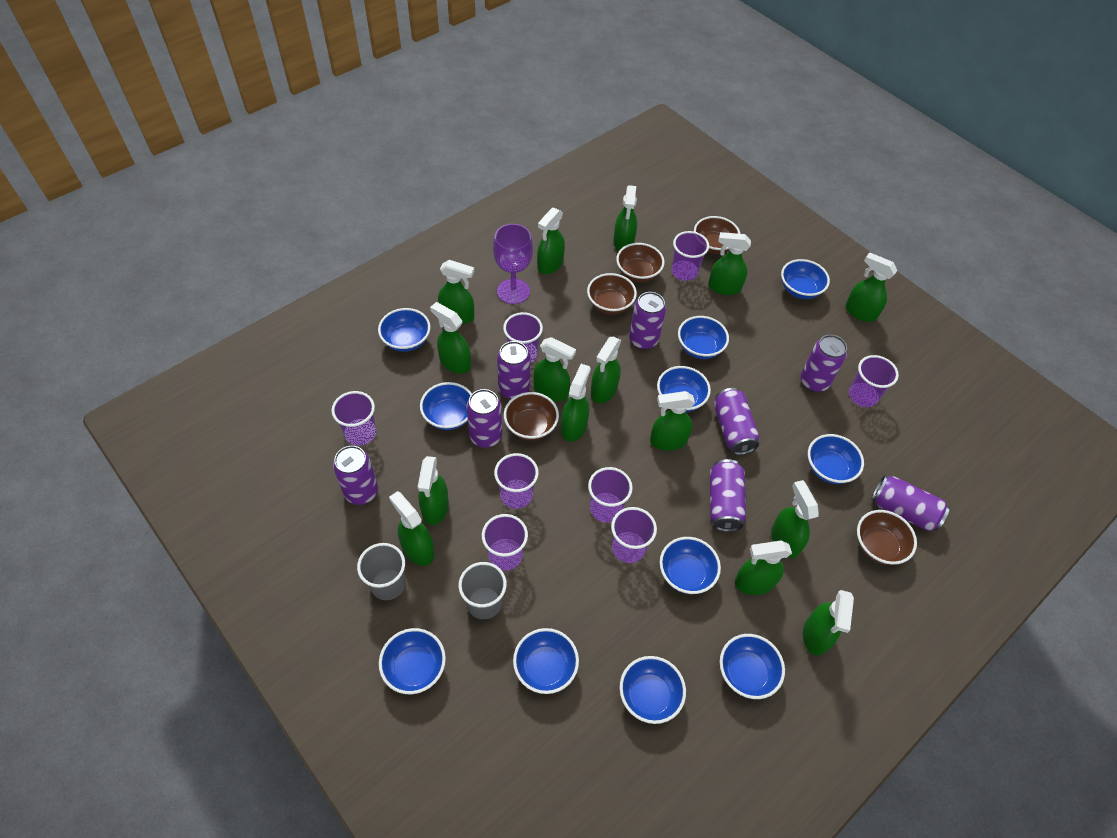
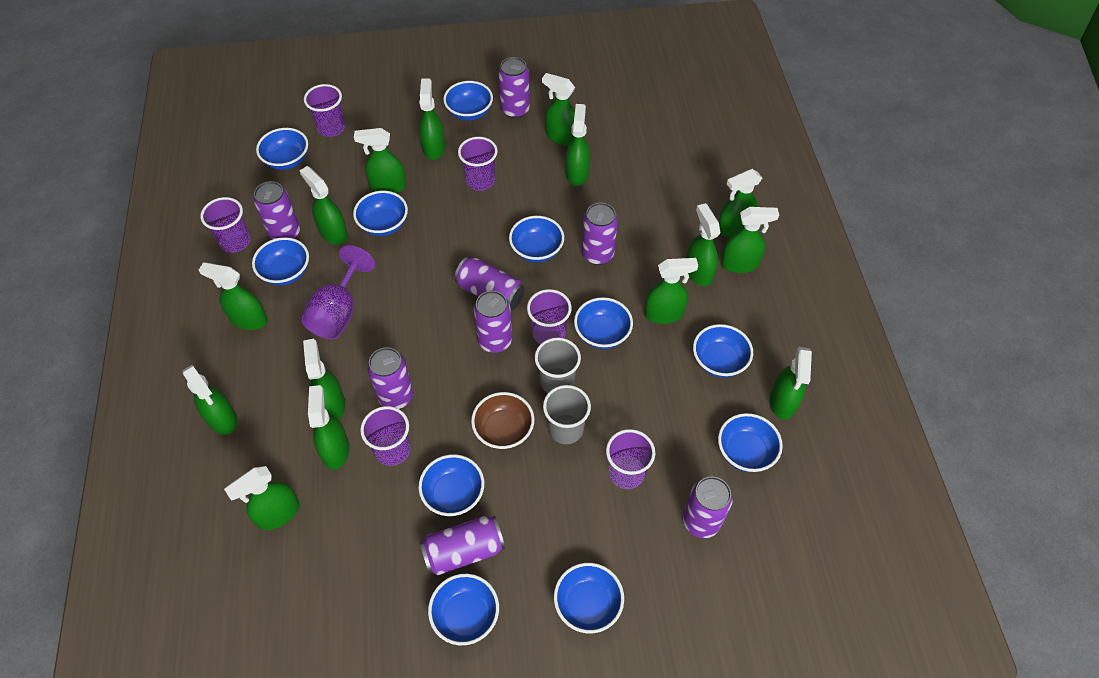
brown bowl: [504,392,559,440] [587,273,637,315] [616,243,665,282] [694,216,740,254] [857,510,917,565] = 5 -> [471,392,534,450] = 1
purple cup: [332,391,376,446] [482,514,528,571] [494,453,539,509] [503,312,543,363] [588,467,633,523] [611,507,657,563] [671,231,709,281] [849,355,899,407] = 8 -> [200,197,250,253] [304,84,345,137] [360,406,411,466] [458,137,498,191] [527,289,572,344] [606,429,655,489] = 6

